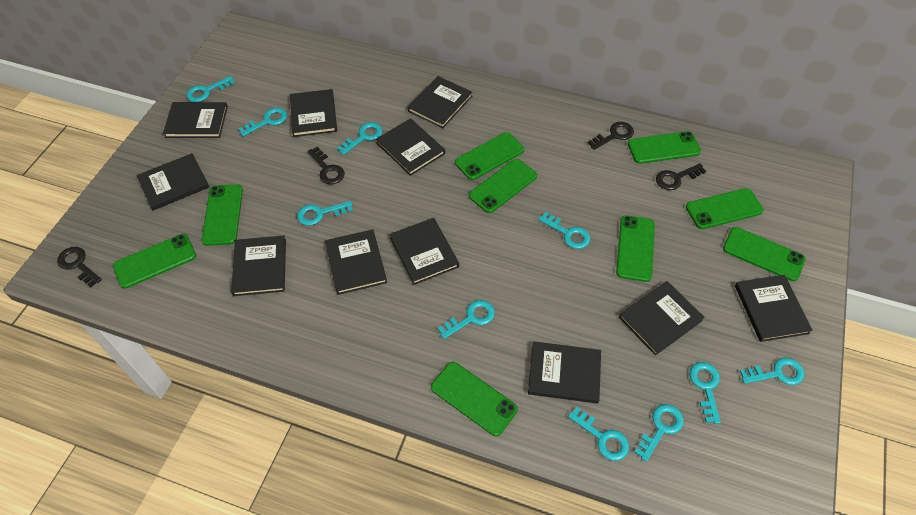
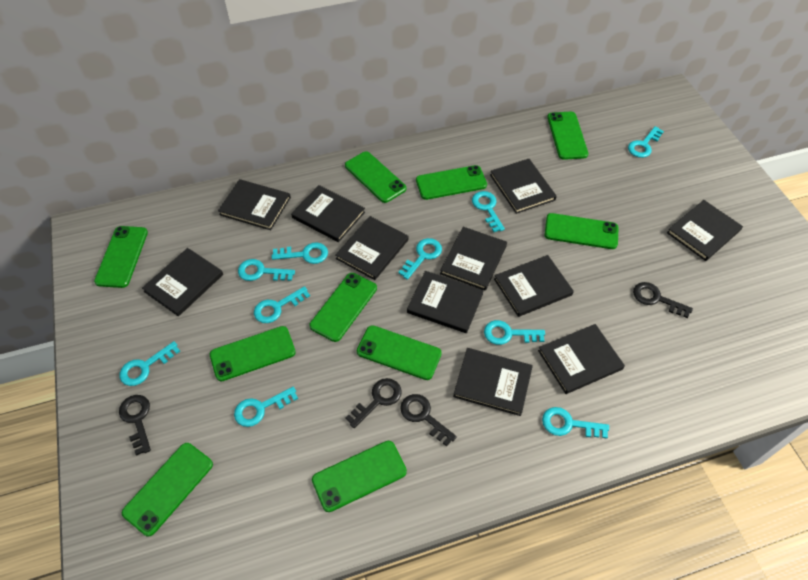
green phone: [113,234,196,289] [202,184,243,246] [431,362,518,436] [455,132,524,180] [469,159,537,213] [616,215,655,282] [628,131,701,164] [686,188,764,229] [723,227,806,281] = 9 -> [94,226,148,288] [122,443,213,536] [210,326,296,381] [310,273,377,342] [312,441,407,512] [345,151,406,203] [357,325,442,380] [416,165,487,200] [545,213,619,249] [547,112,588,160] = 10

